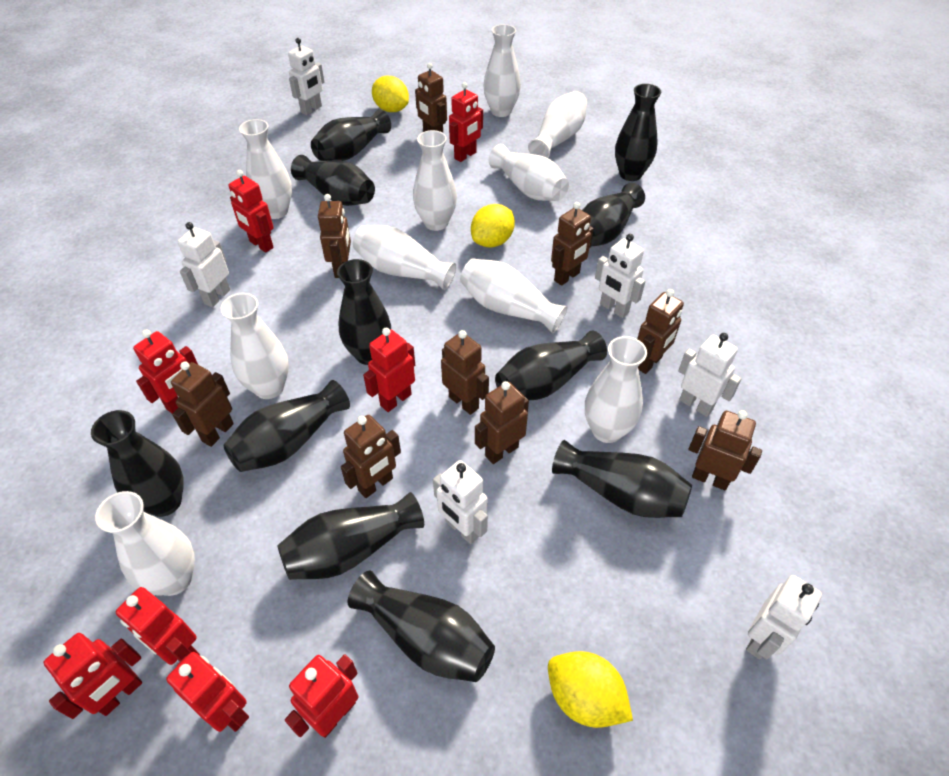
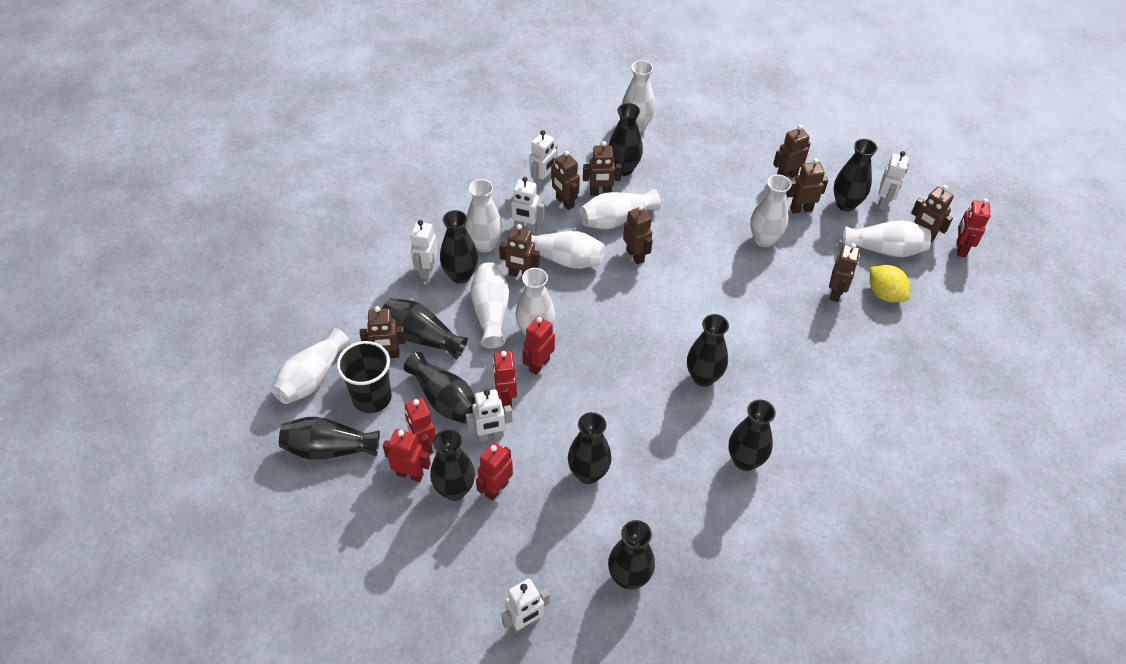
black cup: none = 0 -> [337,341,392,413] = 1
red robot: [43,633,142,719] [116,587,200,665] [133,330,198,413] [166,652,249,732] [228,170,274,253] [285,654,358,738] [363,328,415,412] [449,82,483,162] = 8 -> [383,429,431,482] [405,398,435,455] [476,442,513,501] [493,351,517,409] [522,316,555,375] [957,198,990,257] = 6
white vase: [95,491,195,596] [221,293,289,399] [239,119,292,219] [353,225,456,290] [413,130,457,231] [460,259,568,334] [483,24,521,117] [489,144,569,201] [528,91,587,158] [585,336,647,443] = 10 -> [271,328,350,404] [465,179,502,252] [471,262,509,348] [515,268,555,336] [531,231,605,269] [579,189,661,229] [622,60,655,132] [750,175,792,247] [843,220,931,257] = 9
yellow lemon: [372,76,409,112] [471,204,515,248] [548,651,633,728] = 3 -> [870,265,910,302] = 1

